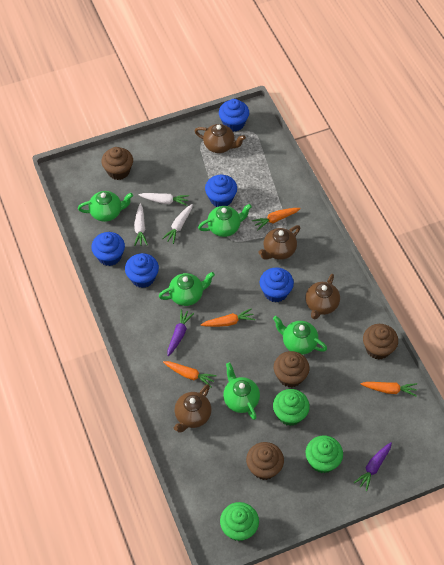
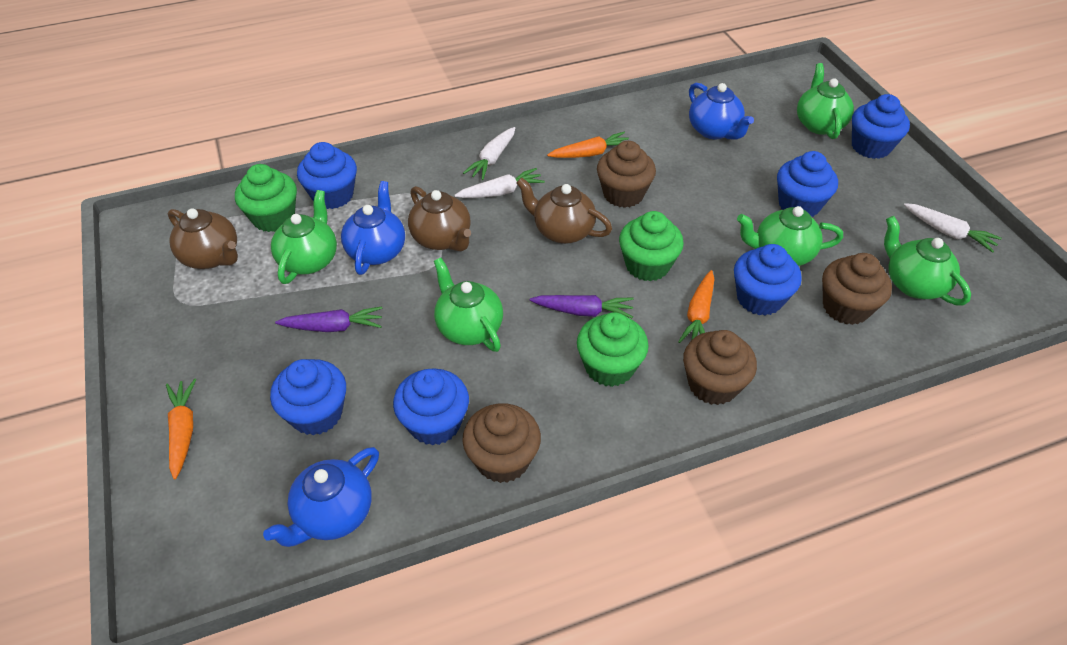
blue cupcake: [91,232,125,266] [125,253,159,288] [205,174,237,207] [219,99,249,132] [260,267,294,302] = 5 -> [270,359,346,435] [297,142,357,209] [393,368,469,446] [734,244,802,316] [777,151,838,217] [852,94,910,159] = 6
blue teapot: none = 0 -> [263,447,379,547] [341,181,405,275] [689,83,754,140] = 3
brown teapot: [174,384,211,433] [195,124,246,153] [258,225,300,260] [305,274,340,319] = 4 -> [168,208,238,269] [408,186,471,251] [516,177,612,244] = 3
orange carrot: [163,361,217,387] [201,308,255,327] [252,208,301,230] [361,382,417,397] = 4 -> [166,379,196,480] [547,132,629,158] [678,270,715,343] = 3

